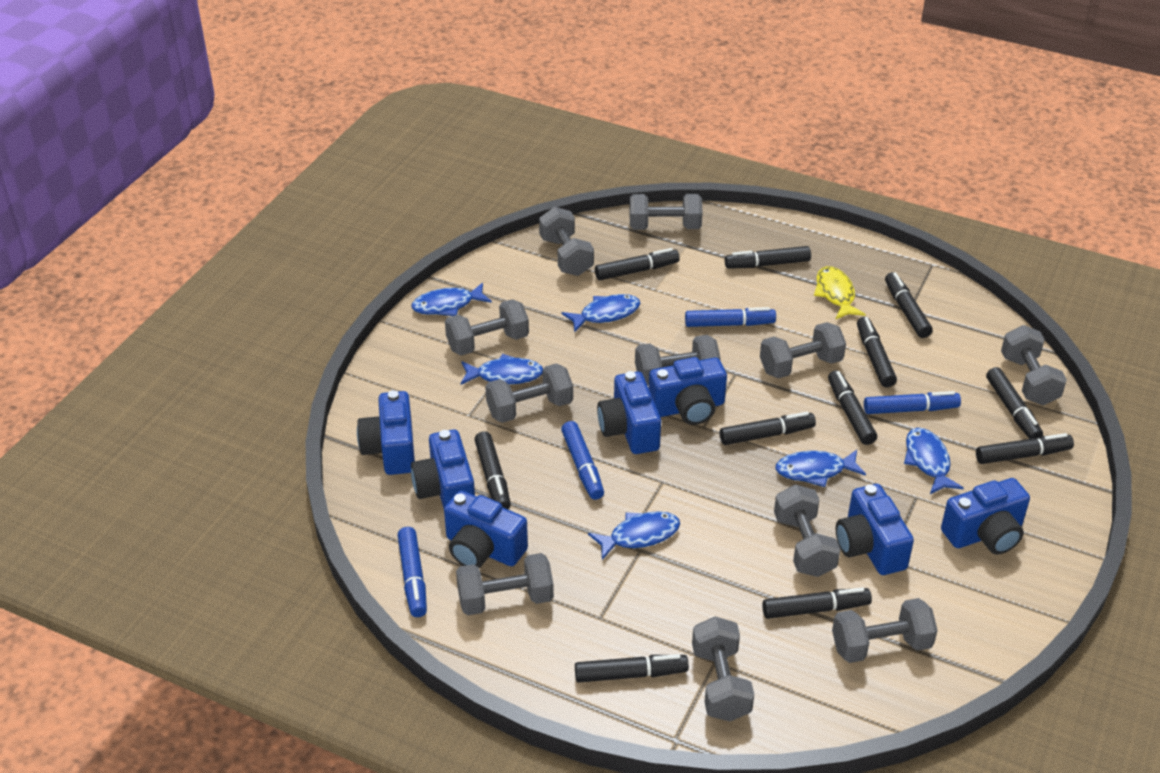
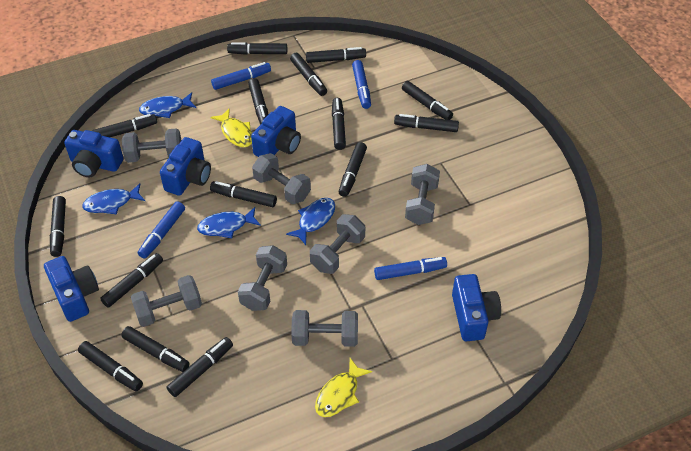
black marker: [474,431,511,509] [575,654,689,683] [595,248,680,280] [720,412,816,445] [725,246,811,269] [762,587,872,619] [828,370,877,445] [857,317,897,387] [885,272,933,338] [976,433,1074,464] [986,367,1043,439] = 11 -> [50,196,66,257] [78,341,143,391] [92,114,157,137] [100,253,163,308] [121,326,190,372] [167,337,233,397] [210,181,277,207] [227,42,287,55] [248,78,269,125] [290,53,327,96] [306,47,366,63] [332,98,346,150] [339,142,367,197] [394,114,459,132] [402,81,453,120] = 15
blue camera: [357,390,415,475] [411,430,475,508] [444,490,528,568] [597,371,661,454] [649,357,727,425] [836,484,914,575] [941,478,1030,554] = 7 -> [44,256,99,322] [64,130,123,177] [160,137,211,196] [251,106,301,157] [452,274,501,341] = 5
blue fish: [411,282,492,316] [461,354,543,385] [561,294,641,332] [588,511,680,560] [775,450,866,487] [904,428,964,494] = 6 -> [82,183,145,215] [139,92,196,118] [197,207,261,238] [286,198,335,245] = 4
grey dumbbell: [445,299,529,356] [456,553,554,615] [485,363,573,423] [539,207,594,276] [629,194,703,230] [635,335,721,386] [692,617,754,721] [760,322,846,378] [774,484,840,577] [832,598,938,663] [1001,325,1067,405] = 11 -> [122,128,181,163] [131,275,202,327] [238,245,287,311] [252,153,311,204] [291,310,358,347] [310,214,365,274] [405,164,440,225] = 7
yellow fish: [814,266,866,320] = 1 -> [210,108,252,147] [315,358,372,417] = 2

